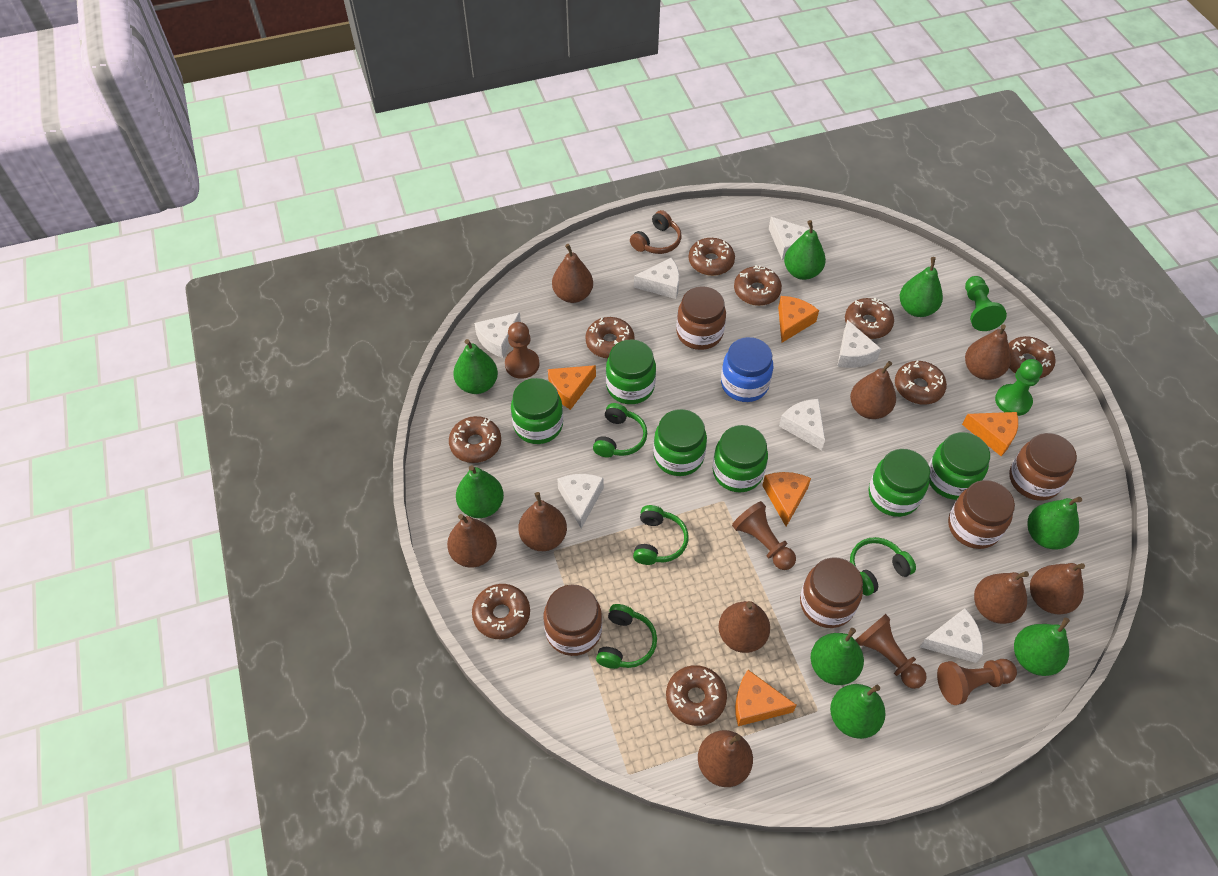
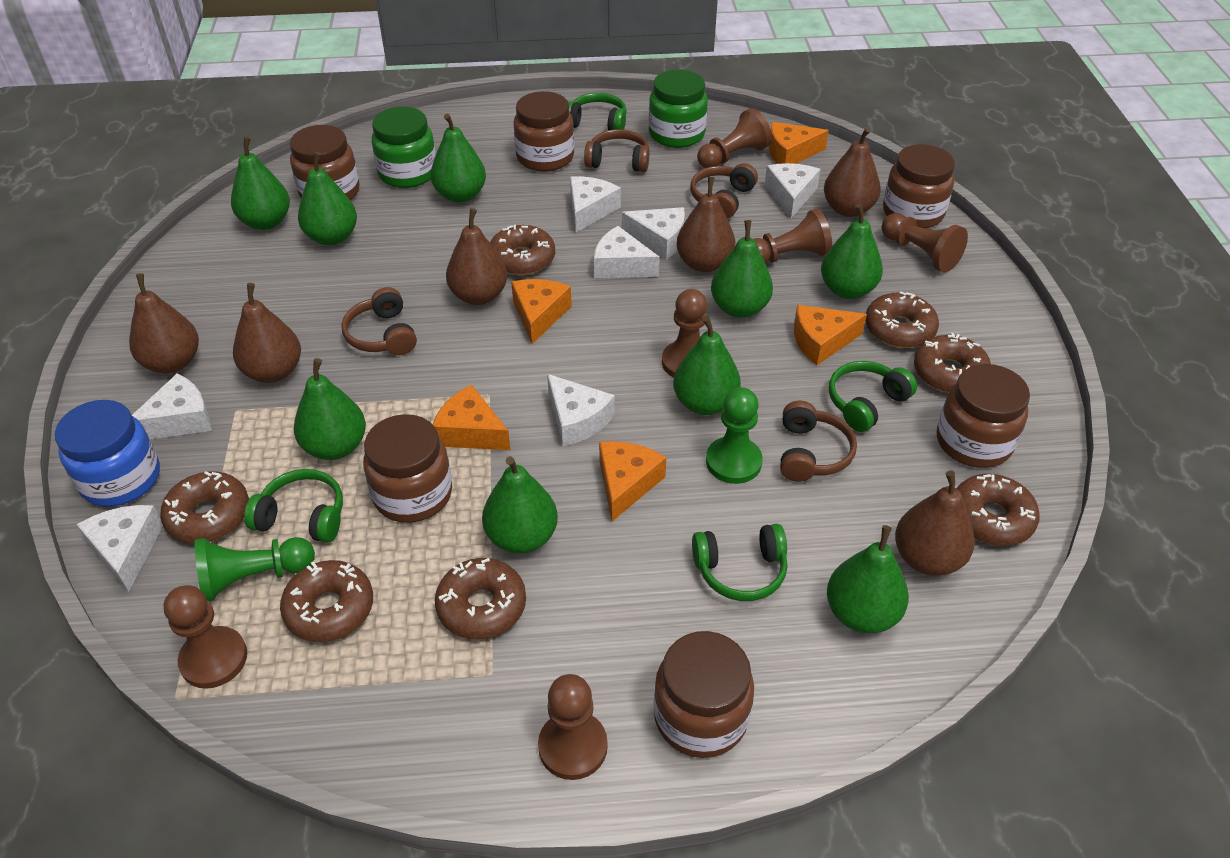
brown donut: [449,416,501,463] [472,584,530,639] [585,317,635,358] [666,665,727,726] [689,238,735,276] [734,265,782,306] [845,298,894,339] [895,360,947,405] [1008,336,1056,378] = 9 -> [160,471,249,543] [280,560,373,642] [435,558,526,639] [490,225,555,275] [865,291,939,348] [914,333,991,393] [957,474,1040,546] = 7
brown headphones: [630,210,681,254] = 1 -> [341,287,417,355] [584,129,649,172] [690,163,758,219] [780,401,857,482] = 4
brown jar: [544,584,602,656] [676,286,726,350] [800,557,863,628] [948,480,1015,549] [1009,433,1077,501] = 5 -> [290,125,360,200] [363,414,452,523] [514,91,575,172] [653,631,754,758] [883,144,955,229] [937,364,1030,468] = 6
brown pawn: [505,322,539,379] [732,501,796,570] [856,614,927,689] [937,659,1017,705] = 4 -> [163,585,247,689] [538,674,608,780] [662,289,707,378] [697,108,772,168] [754,209,832,263] [881,213,968,272] = 6
brown pear: [447,514,497,568] [518,492,567,551] [552,244,593,303] [698,730,753,787] [718,601,770,653] [850,361,896,419] [965,324,1011,380] [974,571,1029,624] [1030,563,1085,614] = 9 -> [129,274,199,373] [233,283,301,383] [446,208,507,305] [676,177,735,272] [824,127,881,217] [895,471,975,576] = 6
green jar: [511,378,563,444] [606,339,656,404] [653,409,707,476] [713,425,768,492] [868,449,930,517] [929,432,990,500] = 6 -> [372,106,436,188] [649,70,708,148] = 2
green pear: [453,339,498,394] [456,465,504,518] [784,220,826,280] [811,628,864,685] [830,684,886,739] [900,257,943,317] [1014,617,1070,676] [1027,497,1082,550] = 8 -> [231,136,290,230] [294,358,366,460] [298,152,357,245] [431,114,486,203] [482,456,558,554] [673,316,741,415] [711,220,773,318] [821,204,883,299] [827,525,909,633] = 9

